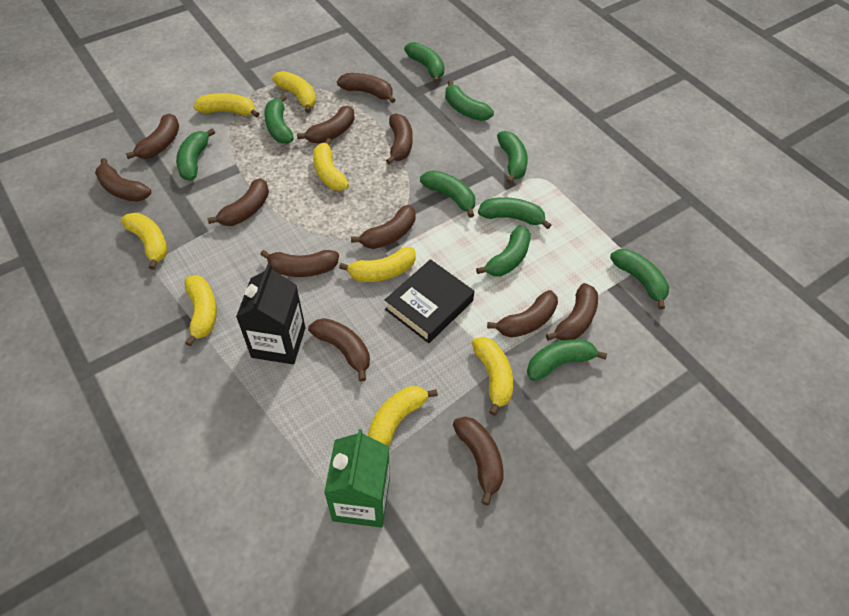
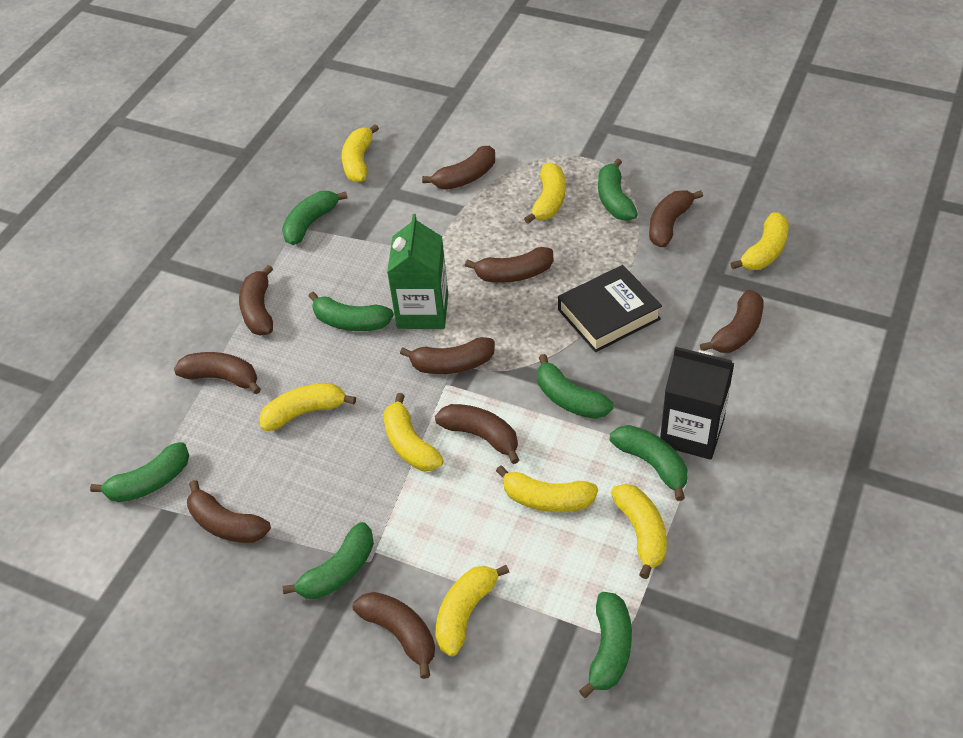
brown banana: [95,158,151,202] [125,114,179,159] [208,178,269,226] [260,250,339,277] [297,106,355,144] [308,318,370,382] [337,73,395,103] [351,205,416,249] [386,113,413,165] [453,417,504,505] [487,290,558,337] [546,283,598,341] = 12 -> [174,352,261,394] [187,480,271,543] [239,265,273,335] [353,592,435,679] [400,337,495,374] [422,146,495,190] [435,404,519,464] [465,247,553,283] [649,190,703,247] [700,290,764,353] = 10
green banana: [176,129,215,181] [264,94,294,144] [404,42,444,83] [420,170,475,218] [445,80,494,121] [476,225,531,276] [478,197,551,229] [497,131,528,184] [527,339,607,381] [610,249,669,310] = 10 -> [90,442,189,502] [282,191,348,245] [283,522,374,599] [308,292,394,331] [537,354,614,419] [579,592,632,698] [598,158,638,221] [610,425,688,501] = 8

